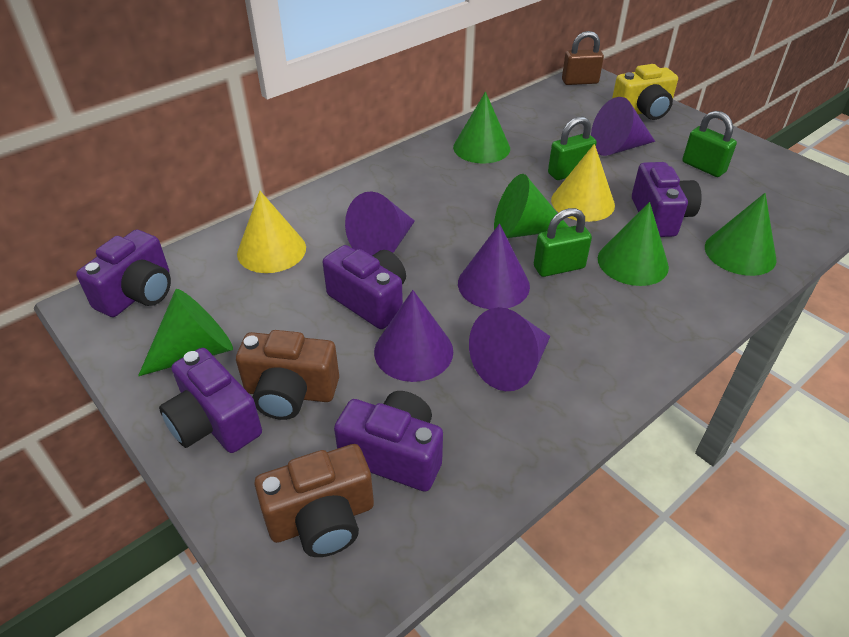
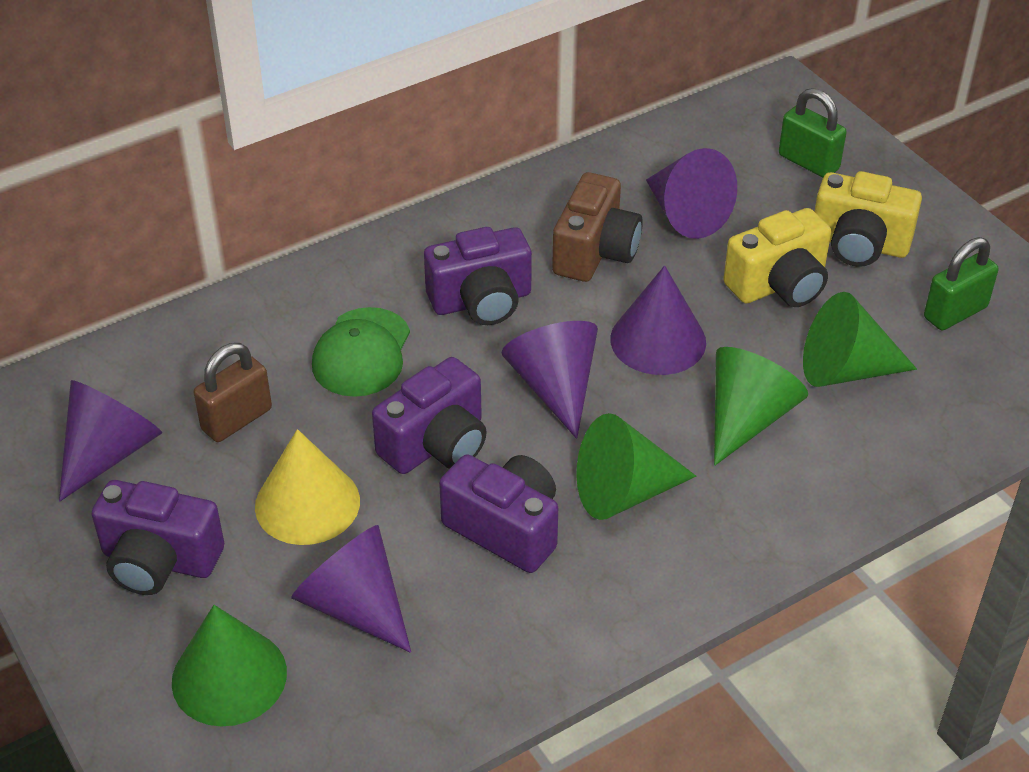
brown camera: [236,330,339,420] [254,444,374,557] = 2 -> [552,172,643,282] = 1
green cap: none = 0 -> [312,307,410,397] = 1
green cone: [138,289,233,376] [453,92,510,164] [494,174,569,238] [598,202,669,286] [705,193,777,276] = 5 -> [172,605,287,726] [576,413,696,520] [714,347,808,466] [803,292,917,387] = 4
green padlock: [534,208,592,277] [548,117,597,180] [682,111,737,177] = 3 -> [779,88,847,178] [924,237,999,330] = 2
purple camera: [76,230,171,317] [159,348,262,453] [322,245,406,329] [334,391,443,492] [632,162,702,237] = 5 -> [91,480,224,595] [372,357,487,474] [424,227,532,325] [439,454,558,573] = 4
yellow camera: [612,64,678,120] = 1 -> [724,208,831,307] [814,171,922,267] = 2
yellow cone: [237,191,306,273] [551,144,615,222] = 2 -> [255,429,360,545] = 1

